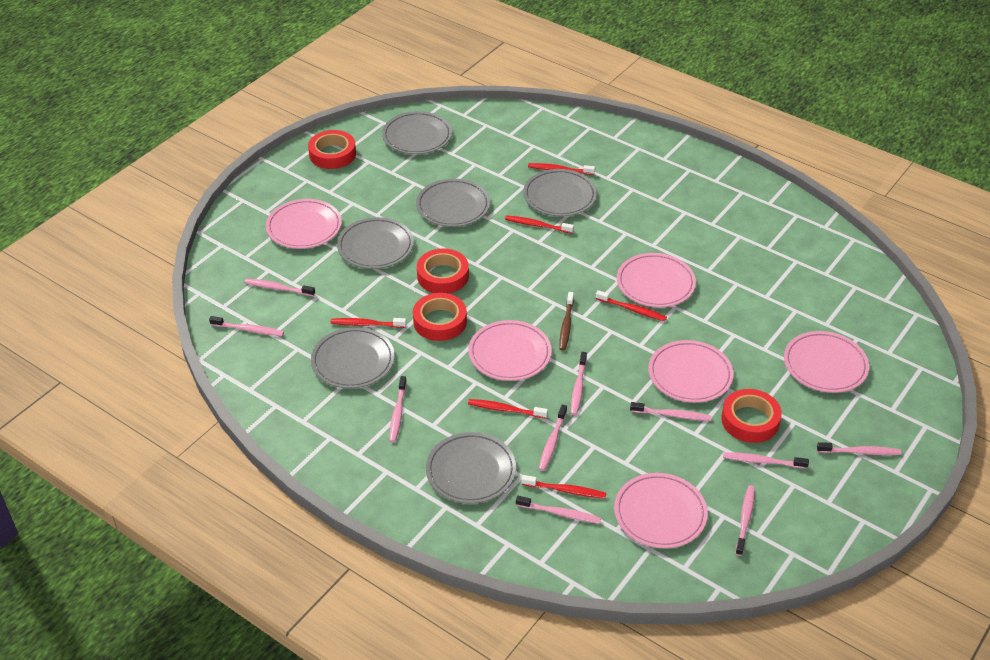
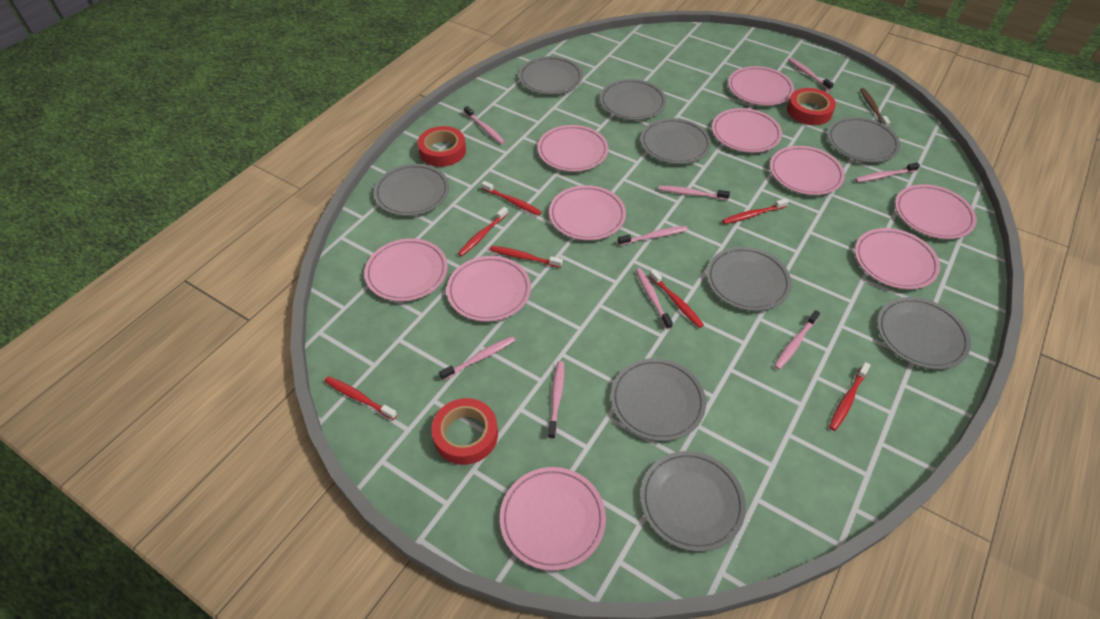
grey plate: [311,327,395,389] [337,217,414,269] [382,111,452,154] [416,179,490,227] [426,432,516,504] [523,169,597,216] = 6 -> [374,164,449,216] [519,56,583,95] [600,79,666,120] [611,358,706,441] [640,451,746,552] [641,118,711,164] [707,247,792,311] [827,117,900,163] [877,297,971,369] = 9
pink plate: [266,199,342,249] [468,320,552,381] [614,473,708,548] [617,253,696,307] [648,340,733,403] [784,331,869,393] = 6 -> [364,238,448,301] [447,256,531,322] [500,467,606,571] [538,125,608,172] [549,185,626,240] [712,108,782,153] [728,66,794,106] [770,146,845,195] [855,228,940,289] [895,184,977,239] = 10
pink toothbrush: [209,316,284,336] [244,279,315,296] [389,376,407,442] [516,496,601,524] [539,404,567,471] [571,352,587,415] [630,402,712,421] [723,452,809,469] [735,485,755,556] [817,442,901,455] = 10 -> [439,336,515,380] [464,106,505,144] [548,361,564,439] [618,226,688,246] [636,268,673,329] [658,186,730,200] [774,310,820,370] [788,58,834,91] [855,163,920,183] = 9
red tape: [308,130,356,169] [413,293,467,341] [417,248,469,294] [721,389,782,443] = 4 -> [418,126,466,167] [431,398,498,465] [787,88,836,125] = 3
red toothbrush: [330,318,406,328] [468,399,548,419] [505,215,574,233] [521,475,606,499] [528,163,595,175] [596,290,667,321] = 6 -> [325,376,397,420] [458,207,508,256] [481,181,542,216] [490,246,563,268] [649,269,704,328] [722,199,789,224] [829,362,871,431] = 7

